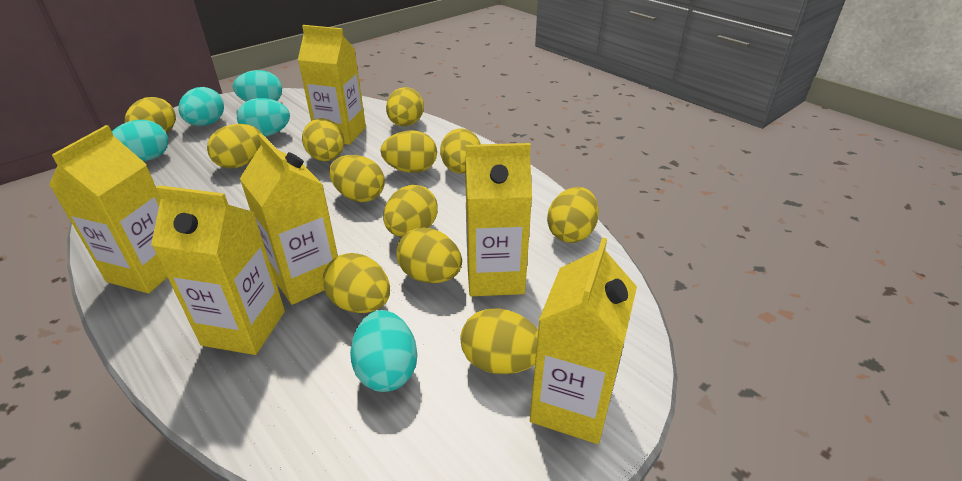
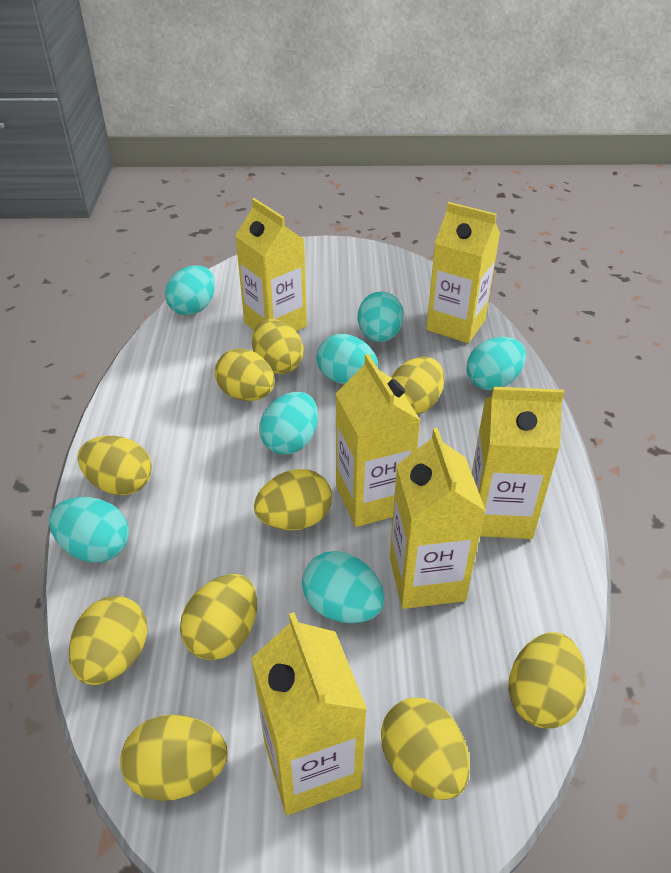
turquoise egg: [112,120,168,161] [178,87,224,126] [233,70,282,102] [237,98,290,137] [350,310,417,392] = 5 -> [49,497,129,563] [165,265,215,316] [259,392,318,455] [302,551,385,623] [316,334,378,384] [358,292,404,342] [466,337,526,390] = 7
yellow egg: [125,97,176,133] [207,124,261,168] [302,118,344,161] [323,253,390,313] [329,155,385,202] [380,130,437,173] [383,185,438,237] [386,87,424,126] [396,227,462,283] [440,128,481,174] [460,308,538,374] [547,187,599,243] = 12 -> [69,596,148,685] [78,436,152,496] [120,714,227,801] [180,574,257,660] [215,348,275,401] [252,319,303,374] [254,469,332,531] [381,698,470,800] [391,357,444,414] [508,632,587,729] = 10

